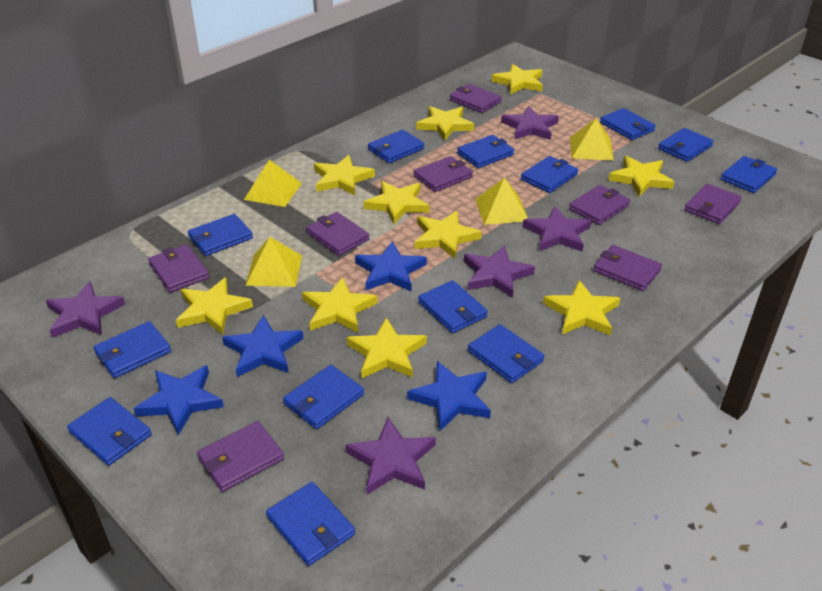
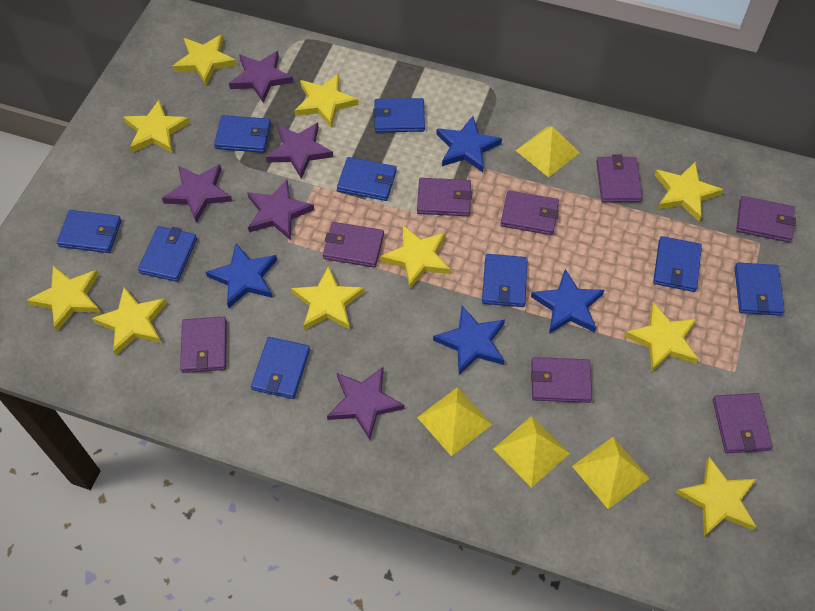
blue wallet: [67,397,152,466] [93,321,171,378] [188,214,253,256] [266,482,355,566] [283,365,364,429] [368,130,424,163] [418,280,488,333] [457,135,514,168] [468,324,544,383] [521,156,578,193] [600,108,656,140] [658,128,713,162] [720,156,777,193] = 13 -> [57,210,121,253] [138,226,197,282] [214,115,271,153] [251,337,310,399] [337,157,397,201] [373,98,425,132] [482,254,528,307] [653,236,702,292] [734,263,785,316] = 9

